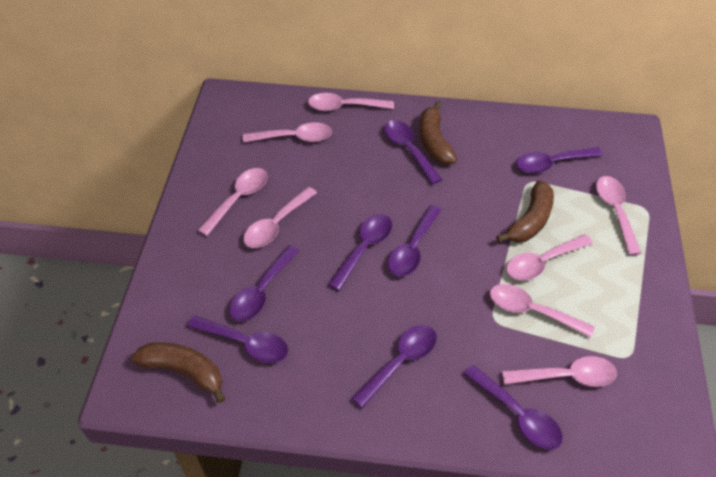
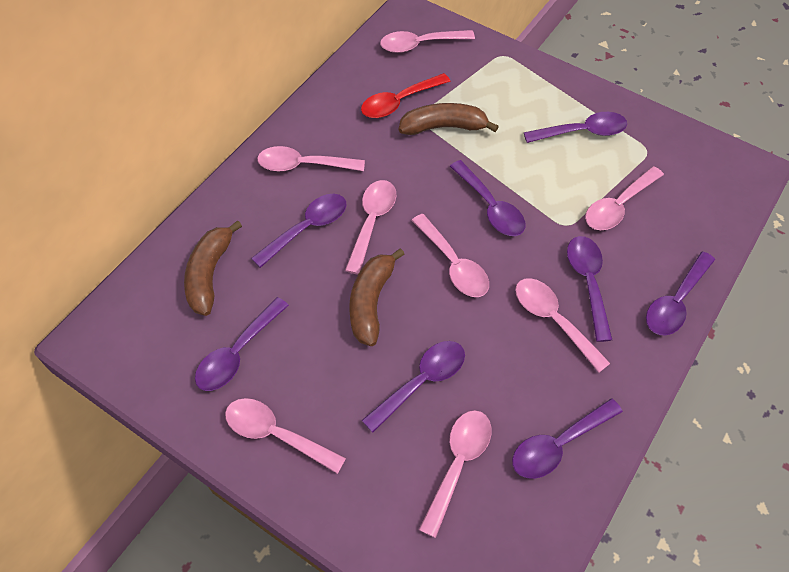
red spoon: none = 0 -> [361,73,451,118] = 1

